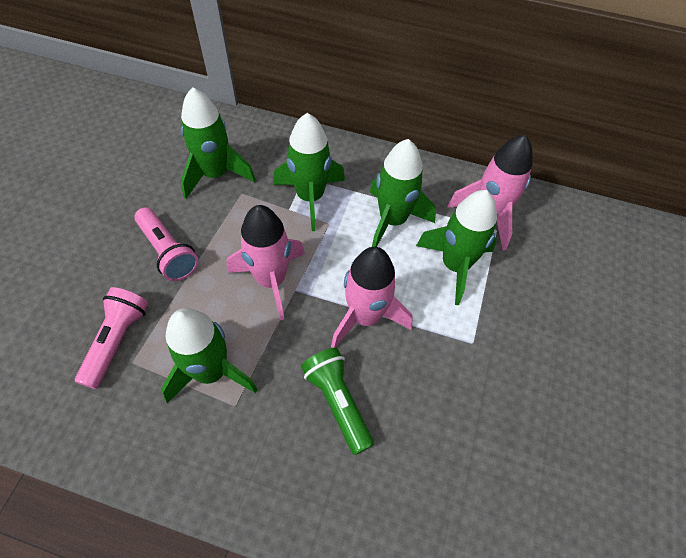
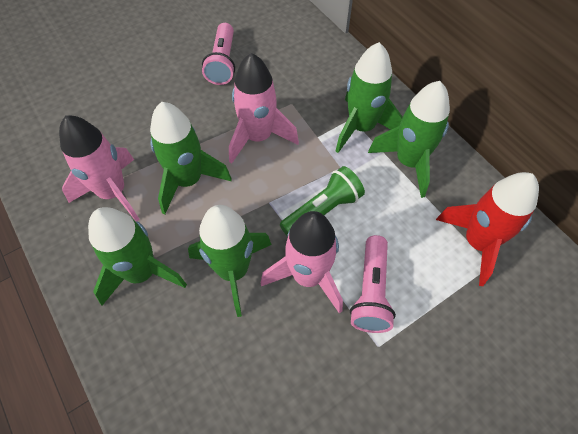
red rocket: none = 0 -> [436,172,539,286] = 1

